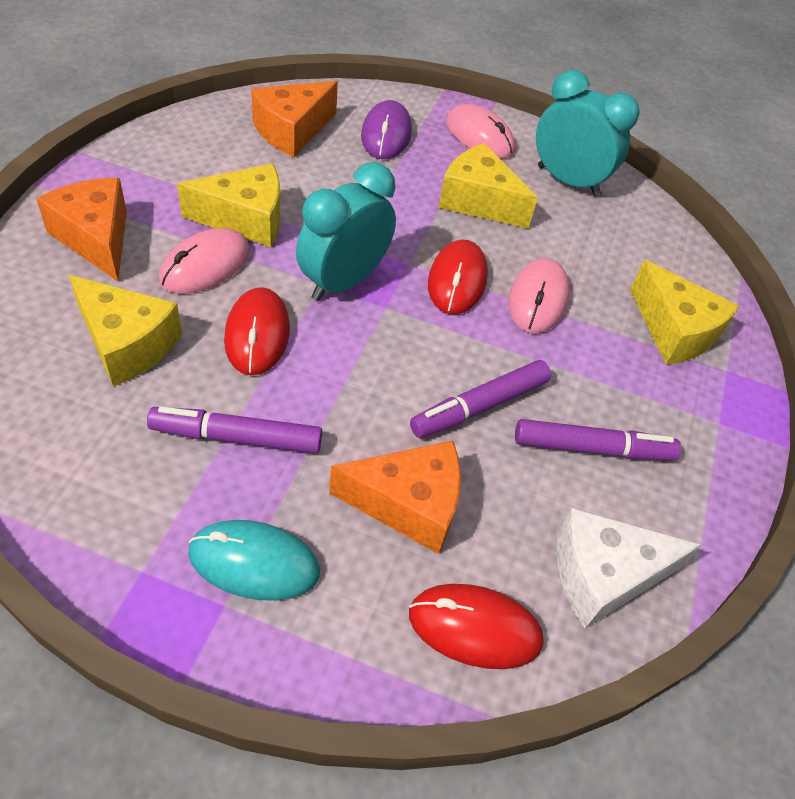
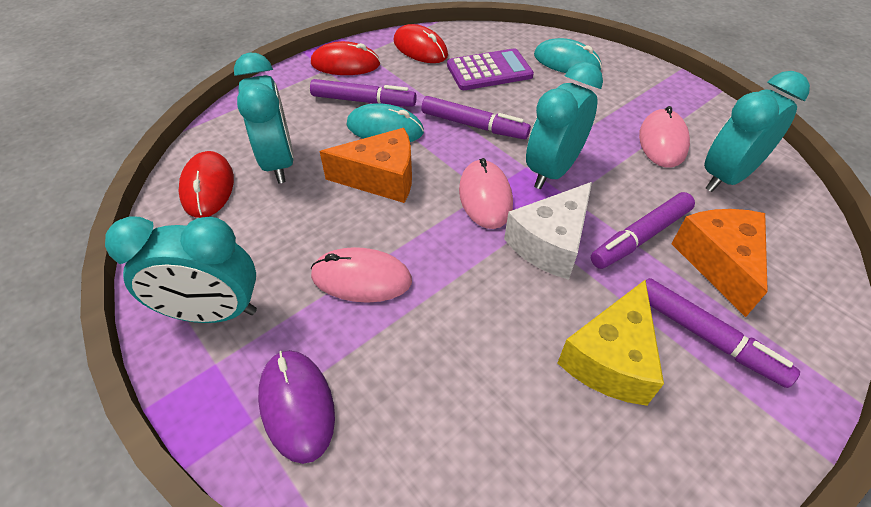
orange cheese: [36,178,127,281] [251,81,338,157] [329,441,461,554] = 3 -> [319,128,412,203] [671,209,768,317] = 2
purple calculator: none = 0 -> [447,48,534,90] = 1
purple marker: [147,406,322,453] [410,360,551,438] [515,419,681,461] = 3 -> [310,79,417,107] [421,96,531,139] [591,192,695,269] [646,278,800,388] = 4
turquoise clock: [296,162,396,301] [536,70,640,196] = 2 -> [105,216,257,323] [234,53,294,183] [526,62,603,189] [704,71,810,192] = 4
turquoise mouse: [188,520,320,601] = 1 -> [347,103,424,142] [534,38,602,73] = 2
yellow cheese: [69,275,182,386] [177,163,280,247] [438,143,538,229] [630,260,740,365] = 4 -> [558,280,664,406] = 1

